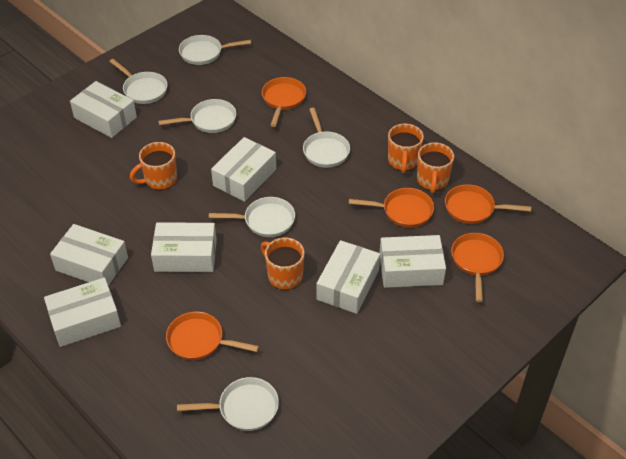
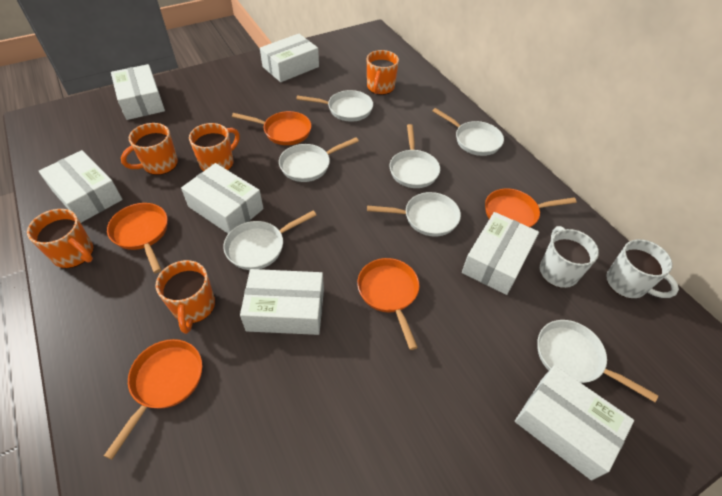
orange mug: [130,142,177,190] [261,238,304,290] [388,124,424,173] [417,143,454,193] = 4 -> [27,209,93,268] [121,123,178,175] [156,260,215,334] [189,123,240,171] [367,50,399,95] = 5
white mug: none = 0 -> [540,226,599,288] [606,239,679,299] = 2
white pan: [109,59,168,104] [158,99,236,133] [177,377,279,431] [179,35,251,65] [209,197,295,237] [303,108,350,168] = 6 -> [223,210,316,270] [279,137,359,182] [296,90,373,122] [367,192,461,237] [390,124,440,188] [432,108,504,156] [538,320,658,402] = 7

